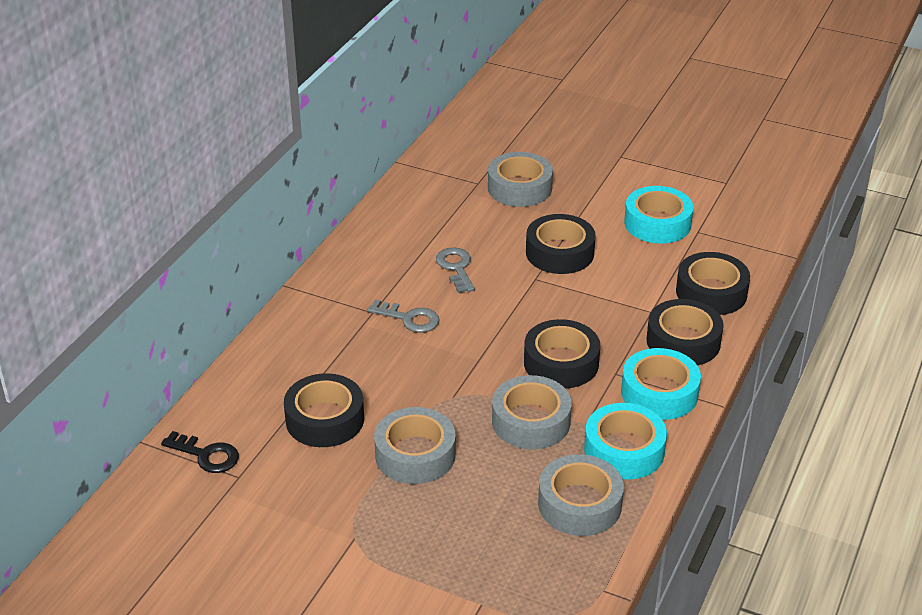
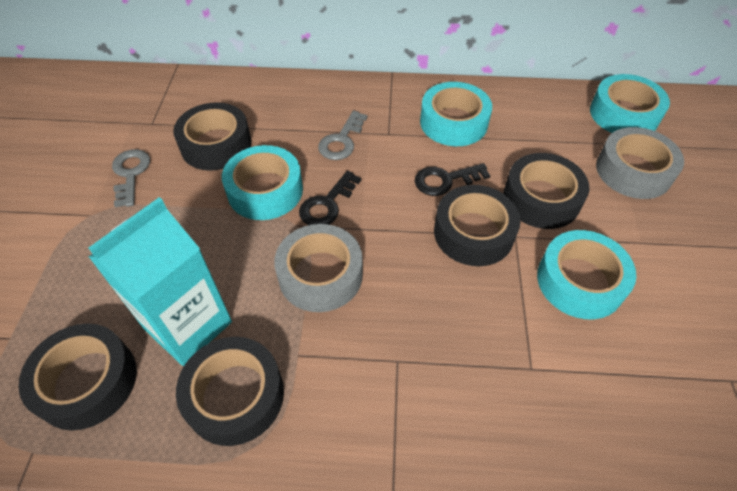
black key: [161,431,239,473] = 1 -> [299,171,361,225] [415,163,490,196] = 2
grey tape: [374,407,456,484] [488,152,553,207] [492,375,572,449] [538,454,624,536] = 4 -> [274,224,363,312] [596,127,684,199] = 2
turquoise carton: none = 0 -> [89,197,232,366] = 1
turquoise tape: [584,403,667,480] [621,348,701,420] [624,186,693,244] = 3 -> [222,145,303,220] [420,82,492,146] [537,230,636,319] [590,74,670,133] = 4

